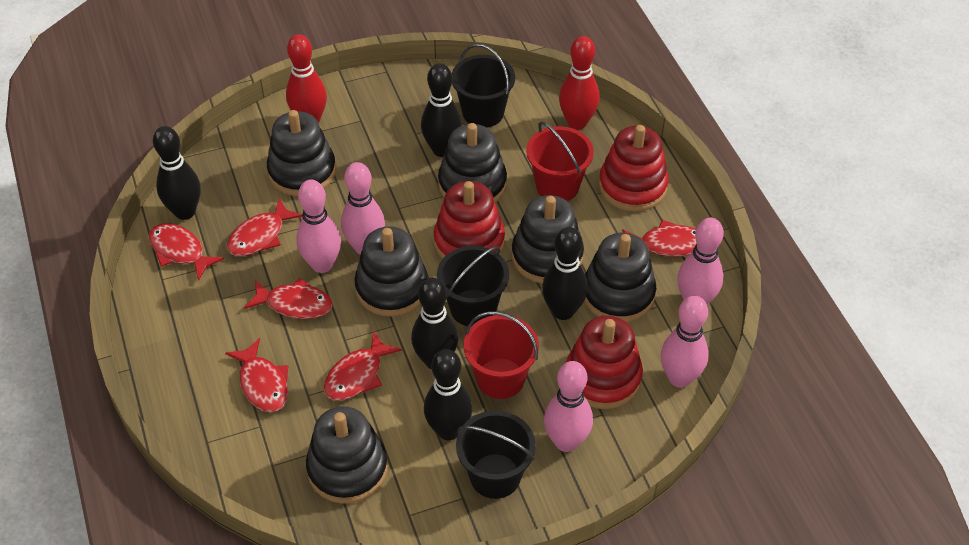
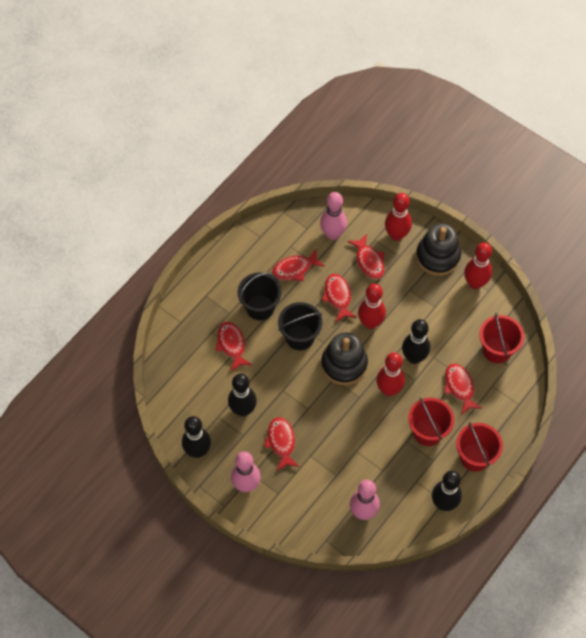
black bowling pin: [153,126,201,220] [411,278,458,369] [421,63,462,157] [424,349,472,440] [542,227,588,320] = 5 -> [182,416,211,458] [228,374,257,417] [402,319,430,364] [432,471,462,511] = 4
black bucket: [437,246,509,327] [452,44,515,128] [456,411,536,499] = 3 -> [238,272,282,320] [278,302,322,350] = 2
black stacking toy: [267,110,336,196] [306,406,388,504] [354,226,428,317] [438,123,507,203] [512,195,584,284] [584,233,656,322] = 6 -> [321,332,368,385] [416,223,461,276] = 2
pink bowling pin: [296,180,341,273] [341,162,385,255] [544,361,593,452] [661,296,709,388] [677,218,724,305] = 5 -> [231,451,261,492] [320,192,347,240] [350,480,380,520] = 3
red bowling pin: [286,34,327,123] [559,36,600,130] = 2 -> [358,283,386,329] [376,353,405,396] [385,193,412,241] [464,242,492,289] = 4
red bucket: [463,311,539,399] [526,121,594,201] = 2 -> [408,397,454,446] [456,422,503,472] [479,313,524,363] = 3
red stacking toy: [434,181,505,259] [566,315,643,409] [599,125,669,212] = 3 -> none = 0

